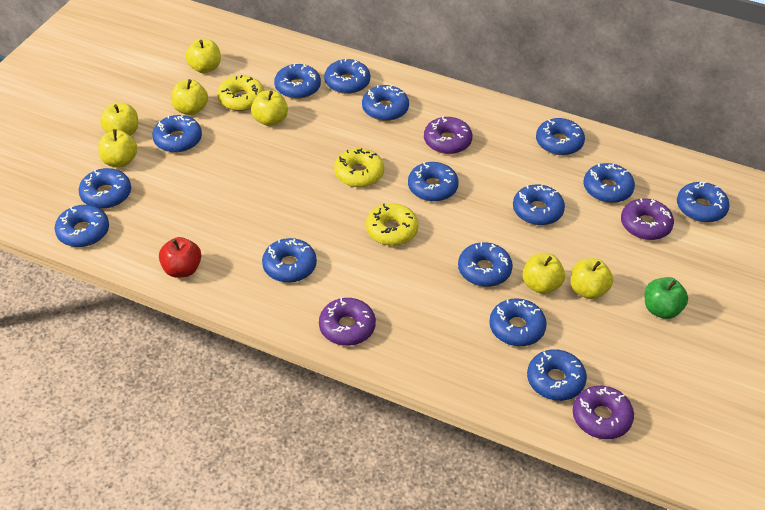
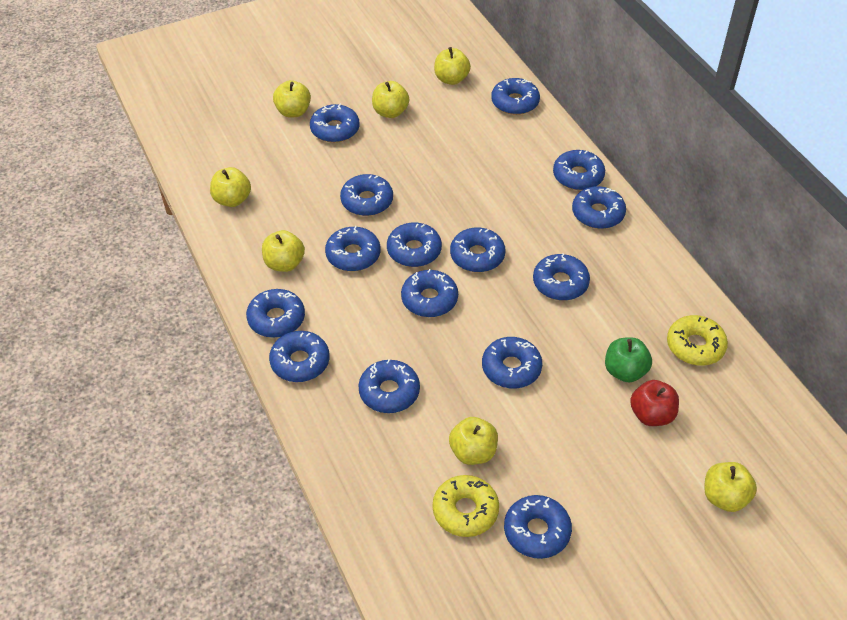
purple donut: [319,298,376,346] [424,116,472,154] [573,386,634,439] [621,198,674,240] = 4 -> none = 0
yellow donut: [217,75,264,111] [334,148,384,187] [366,203,419,246] = 3 -> [433,475,499,537] [667,315,728,366] = 2

